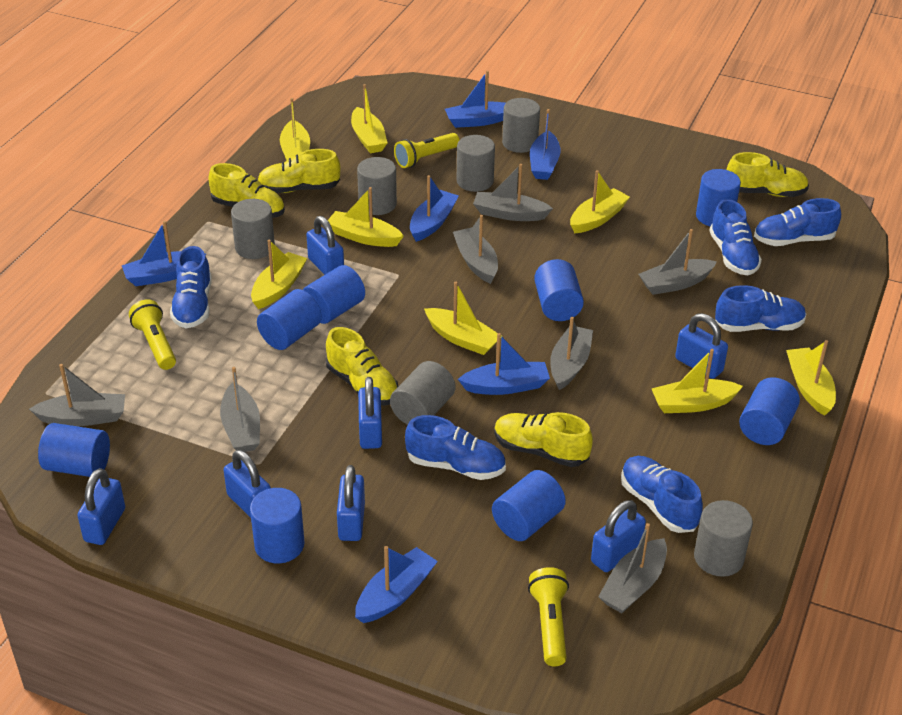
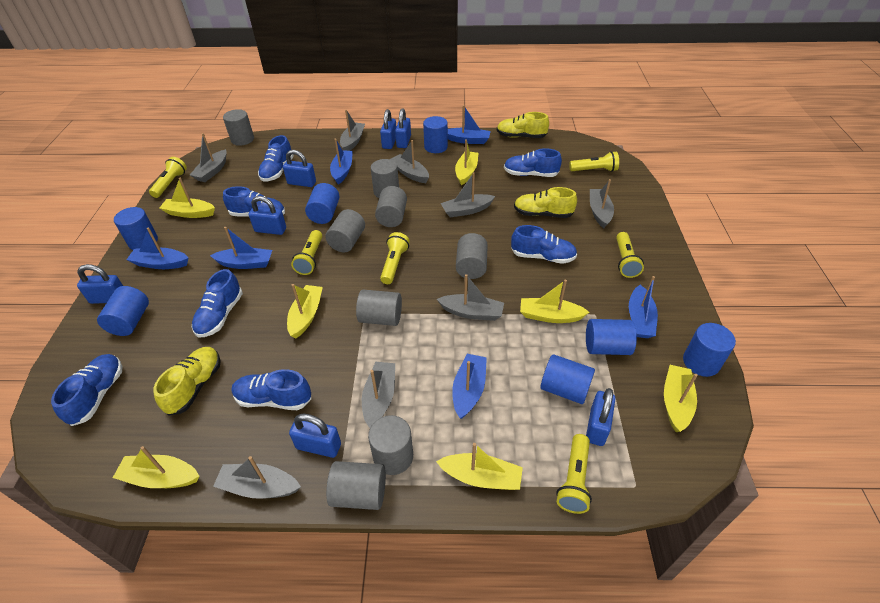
blue cylinder: [38,423,110,477] [250,488,304,563] [257,289,322,350] [303,265,365,324] [492,470,566,541] [534,259,584,321] [696,169,741,226] [739,377,800,445] = 8 -> [97,286,149,336] [114,207,158,250] [305,183,340,224] [423,116,448,153] [541,354,595,404] [586,319,637,355] [683,323,736,377] = 7
blue shoe: [170,246,212,328] [405,415,506,480] [621,456,703,533] [710,199,762,275] [715,285,806,332] [754,198,841,246] = 6 -> [51,354,122,426] [192,269,243,338] [223,186,285,217] [232,369,312,410] [258,135,294,182] [504,148,562,177] [511,225,577,264] = 7
grey boat: [29,364,125,427] [220,367,260,452] [453,215,498,284] [473,164,553,221] [550,317,593,390] [598,523,667,613] [639,229,717,295] = 7 -> [190,133,227,182] [213,456,301,499] [340,109,365,151] [362,362,395,428] [390,140,429,183] [437,274,504,321] [441,172,495,217] [590,179,614,228] = 8
grey cylinder: [231,199,275,259] [357,157,397,215] [390,361,456,425] [456,135,495,192] [502,98,540,153] [694,500,753,577] = 6 -> [223,109,254,146] [325,209,365,252] [326,461,386,510] [356,290,402,326] [368,415,413,475] [371,159,399,198] [375,186,407,227] [456,233,488,279] = 8
yellow boat: [251,240,307,309] [280,98,310,160] [328,187,404,247] [351,84,387,153] [424,282,502,355] [570,170,630,233] [651,349,743,413] [786,340,836,416] = 8 -> [113,446,199,488] [160,177,215,218] [287,284,323,338] [436,443,523,490] [455,139,478,185] [520,280,590,323] [664,365,698,432] = 7
yellow flashlight: [129,299,176,370] [394,133,460,168] [528,567,569,666] = 3 -> [149,157,187,198] [291,230,322,275] [380,232,410,284] [556,434,592,514] [569,151,619,172] [616,232,644,278] = 6
yellow shoe: [208,163,285,218] [257,149,341,193] [326,327,398,406] [494,412,593,467] [727,152,809,197] = 5 -> [153,347,221,416] [497,112,549,138] [514,187,577,218] = 3

